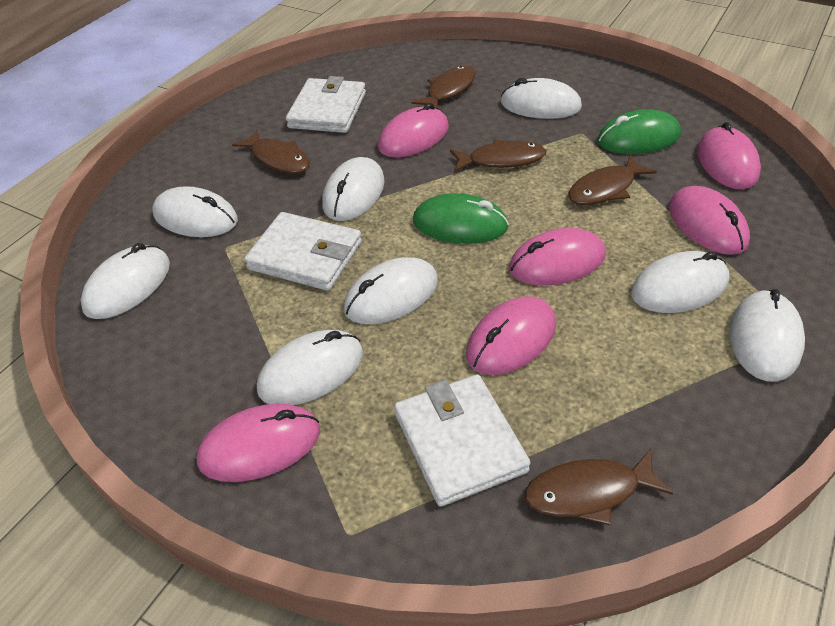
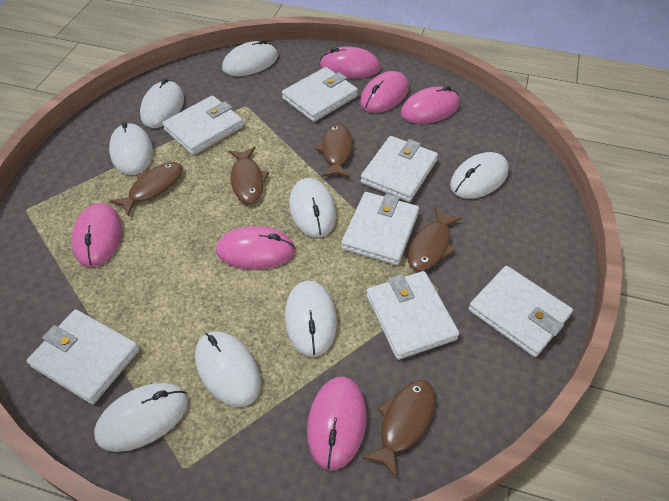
green mouse: [413,193,509,244] [597,109,681,154] = 2 -> none = 0
white wallet: [244,212,362,291] [286,76,366,133] [394,374,531,507] = 3 -> [27,310,139,404] [162,95,243,155] [282,67,358,122] [341,192,419,265] [361,136,438,202] [366,271,459,360] [468,266,573,357] = 7

